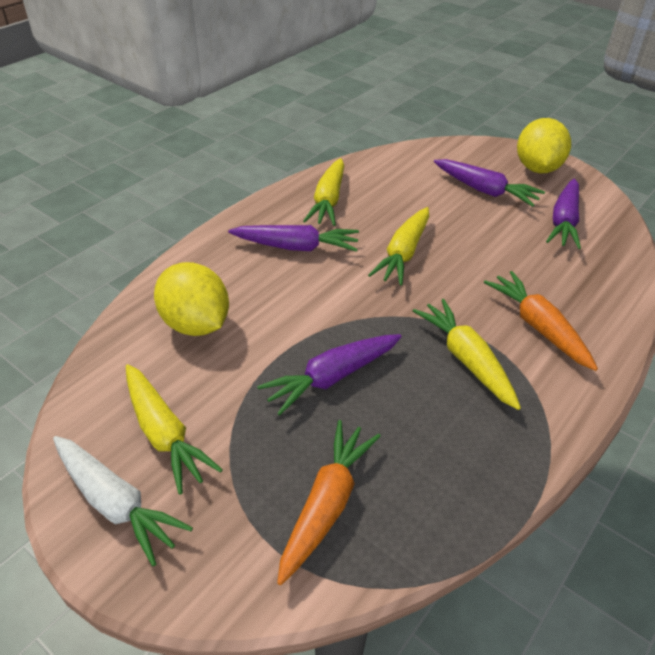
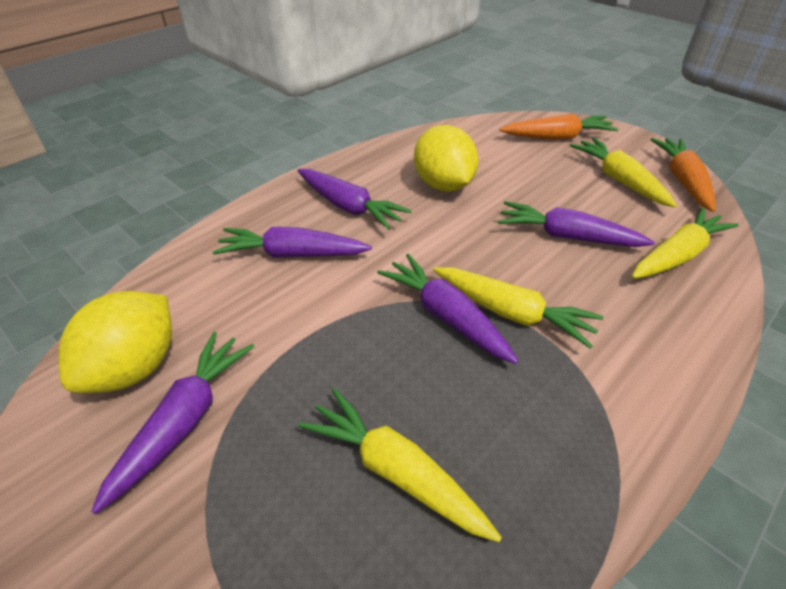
purple carrot: [228,225,359,252] [257,334,402,415] [434,159,545,207] [546,179,581,249] = 4 -> [91,332,255,514] [213,227,372,258] [298,169,412,230] [377,254,519,364] [498,201,655,247] = 5
white carrot: [53,436,193,566] = 1 -> none = 0

